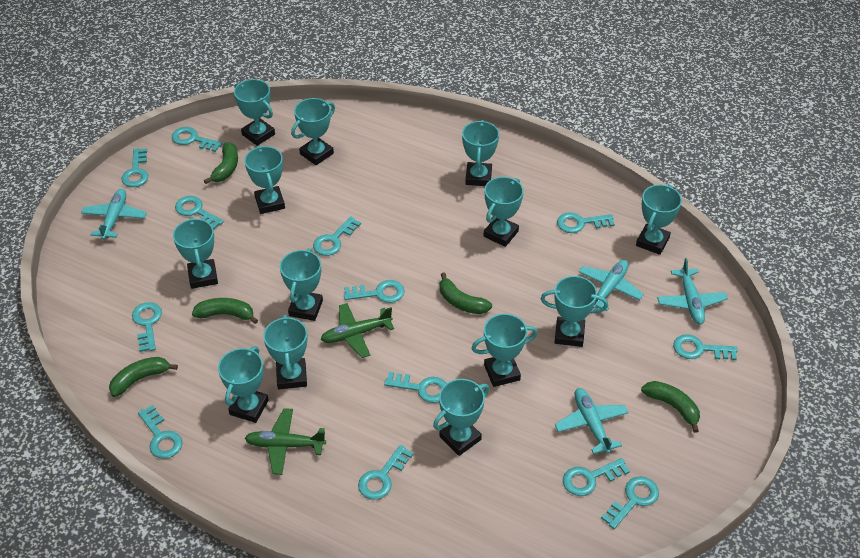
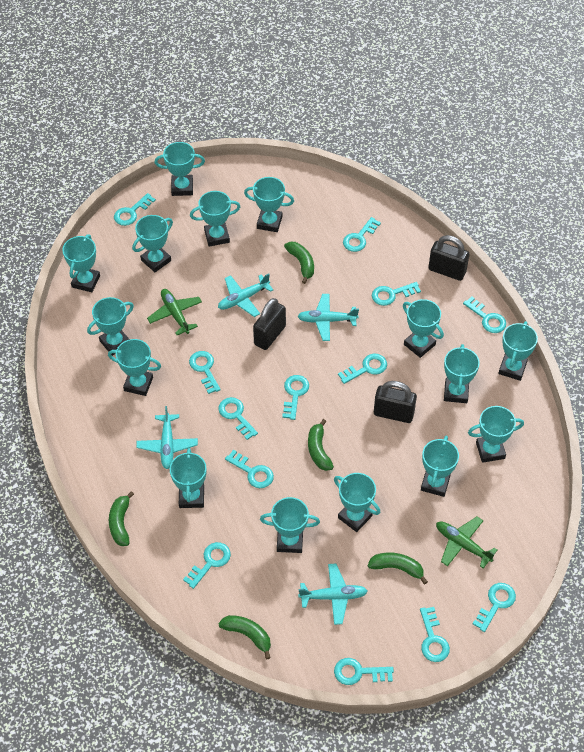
black padlock: none = 0 -> [253,298,286,350] [374,381,417,423] [428,235,469,281] = 3
turquoise trophy: [173,217,218,289] [218,346,268,423] [234,79,275,146] [244,146,285,214] [263,315,308,389] [280,248,323,321] [291,98,335,165] [433,379,489,456] [462,120,499,186] [472,314,538,387] [484,177,524,247] [541,276,608,347] [636,185,682,255] = 13 -> [62,234,100,292] [87,297,134,356] [108,339,161,396] [132,215,173,272] [155,142,205,196] [170,448,207,508] [190,191,240,247] [244,177,294,232] [260,497,320,553] [334,473,380,532] [403,299,444,358] [421,436,459,497] [444,344,480,403] [468,406,524,463] [498,321,538,381] = 15

